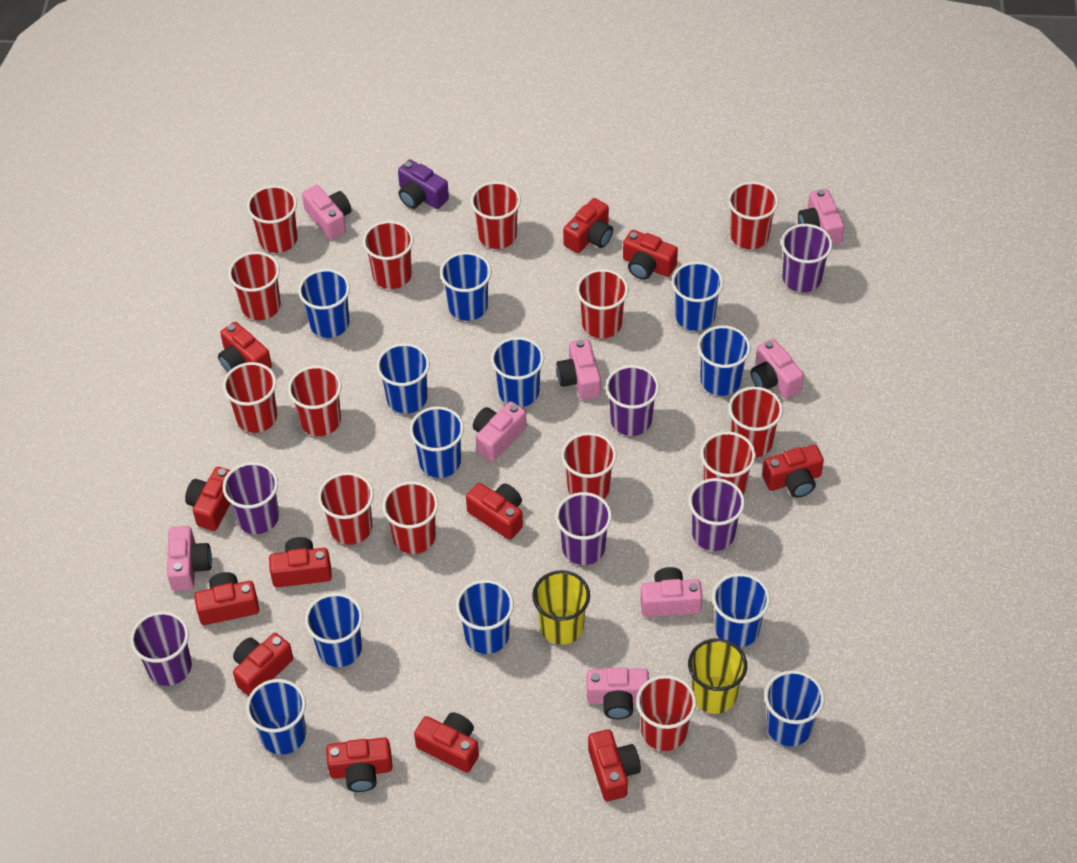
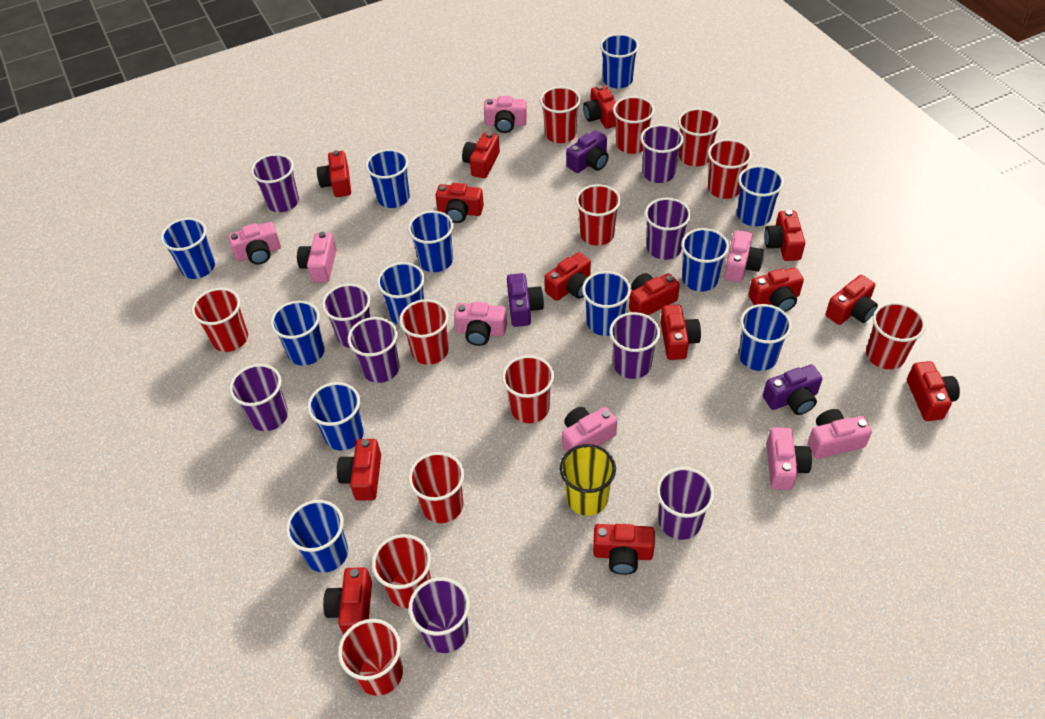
purple camera: [398,159,449,209] = 1 -> [507,273,544,327] [566,130,609,173] [763,365,822,415] = 3
purple cup: [130,611,192,686] [223,462,279,534] [556,492,612,565] [605,365,659,436] [689,478,745,551] [781,224,833,292] = 6 -> [229,364,288,431] [251,154,299,212] [322,284,371,348] [347,317,400,383] [408,577,470,653] [609,312,660,379] [640,124,684,183] [645,198,691,260] [656,467,714,540] = 9
red camera: [185,467,231,531] [194,572,259,625] [218,322,272,372] [233,633,293,696] [269,537,332,588] [326,737,392,792] [414,712,479,773] [466,483,523,540] [563,198,613,253] [588,729,641,801] [623,230,678,280] [762,445,824,498] = 12 -> [317,150,351,197] [323,567,372,635] [337,439,381,501] [435,183,484,223] [462,132,500,178] [545,252,591,301] [583,85,616,129] [593,524,655,575] [629,273,680,315] [660,305,701,360] [748,267,804,312] [764,210,805,261] [826,275,878,325] [907,361,960,421] = 14
red cup: [223,362,277,433] [228,252,281,320] [247,185,298,253] [288,365,342,436] [318,472,374,545] [363,221,414,289] [382,481,438,554] [471,181,521,249] [561,432,617,499] [576,269,628,338] [636,675,696,751] [700,431,756,495] [728,181,779,249] [728,386,783,458] = 14 -> [191,288,248,352] [338,619,403,696] [372,534,431,608] [399,299,449,365] [408,452,464,523] [502,355,554,423] [540,87,581,143] [575,184,621,246] [613,96,655,154] [678,108,721,166] [708,139,752,199] [866,302,926,369] = 12
yellow cup: [532,570,590,645] [688,638,747,714] = 2 -> [560,444,616,516] = 1

